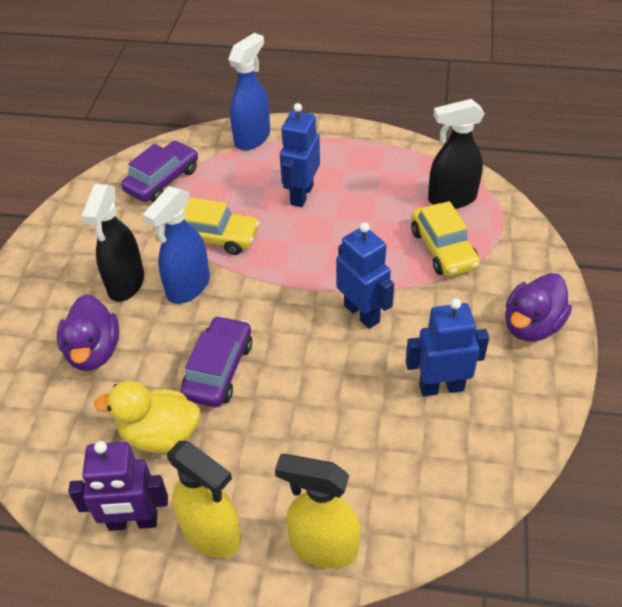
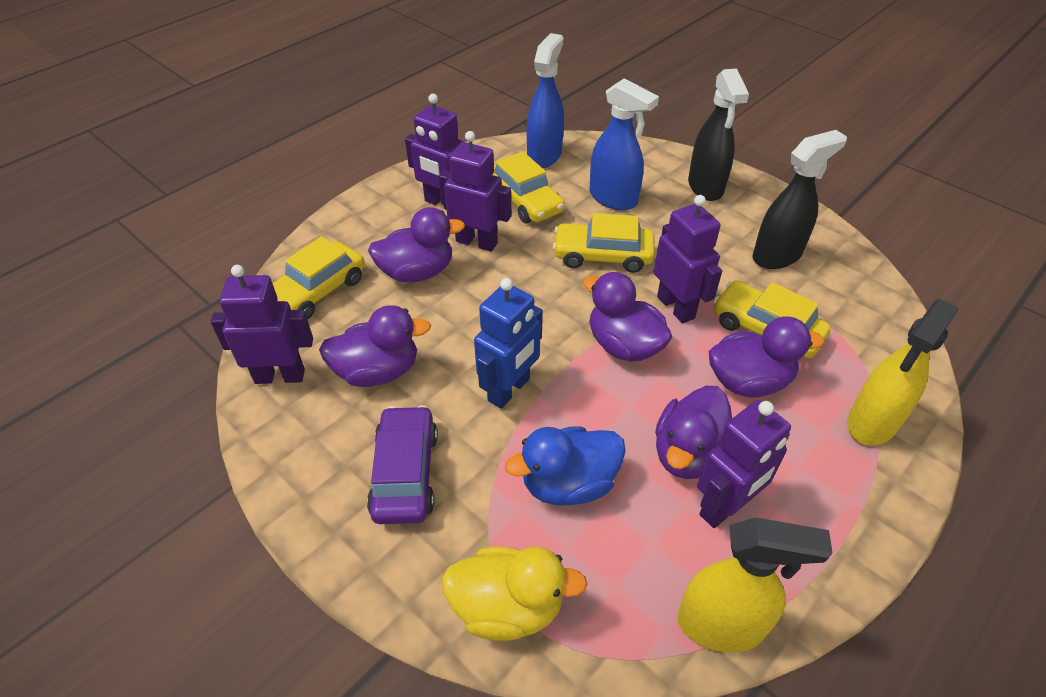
blue duck: none = 0 -> [505,426,626,505] = 1
blue robot: [280,103,320,207] [336,222,394,329] [405,298,489,396] = 3 -> [474,278,543,409] = 1
purple car: [121,141,198,202] [181,315,252,407] = 2 -> [367,405,438,524] = 1
purple duck: [57,294,119,371] [505,273,572,341] = 2 -> [319,305,431,387] [368,207,465,282] [583,272,672,362] [655,386,732,479] [709,316,824,398] = 5
purple robot: [68,441,168,531] = 1 -> [211,265,313,384] [405,94,464,210] [439,131,511,252] [653,195,722,324] [697,400,791,528] = 5
yellow car: [184,197,260,255] [411,201,480,277] = 2 -> [273,236,365,319] [493,151,565,223] [553,213,655,273] [714,281,831,359] = 4

